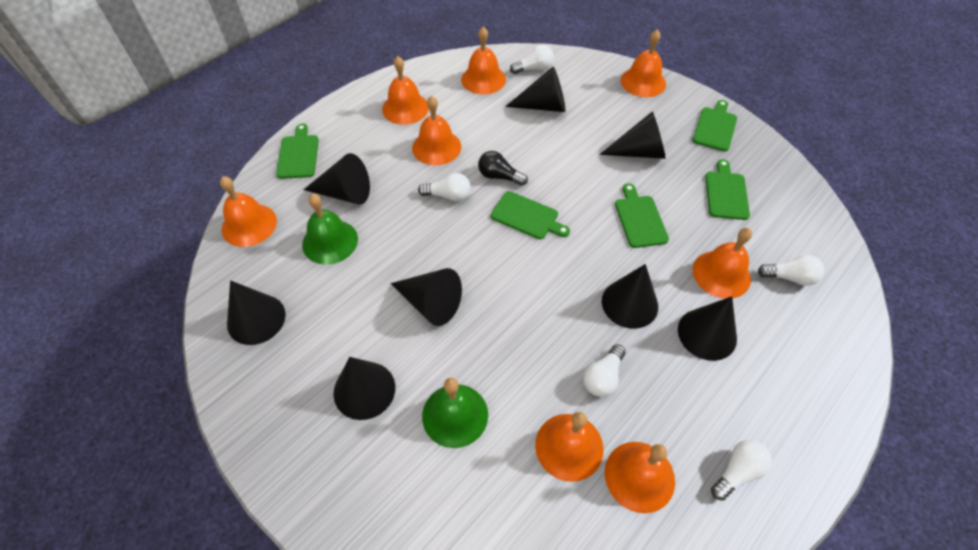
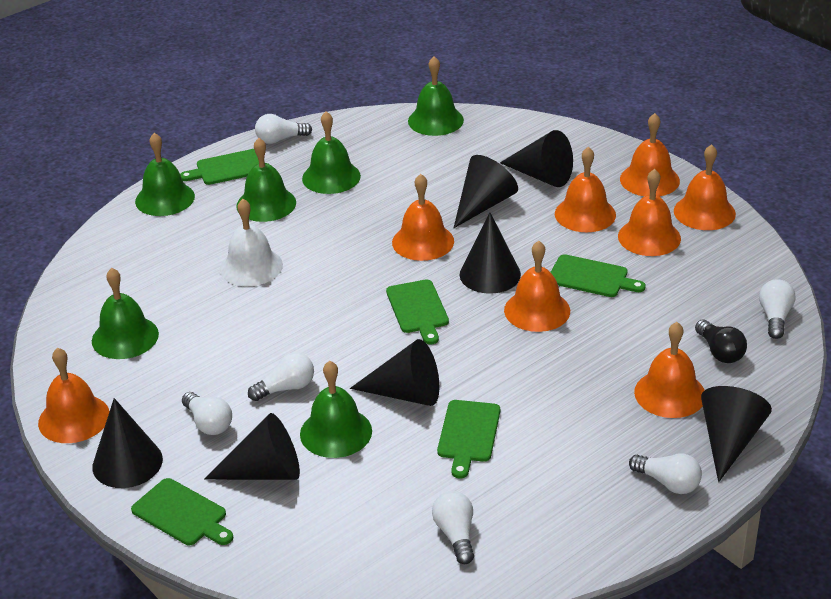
black cone: [227,280,286,345] [304,153,370,205] [333,357,395,420] [391,268,462,326] [506,67,565,112] [600,111,666,159] [602,264,658,329] [678,296,737,361] = 8 -> [92,398,163,488] [204,413,300,480] [350,339,439,406] [454,155,518,228] [460,213,521,294] [500,130,573,187] [701,386,772,482] = 7
green bell: [302,194,358,265] [422,378,488,448] = 2 -> [92,268,159,359] [135,133,195,216] [236,138,296,222] [300,361,372,458] [302,111,361,194] [408,56,464,136] = 6
white bell: none = 0 -> [220,199,283,286] = 1
white light bulb: [418,173,471,201] [510,45,554,74] [583,344,626,397] [711,440,772,501] [758,255,824,286] = 5 -> [182,392,232,435] [248,352,314,401] [255,114,312,144] [432,491,474,564] [629,453,702,494] [759,279,795,339] = 6

